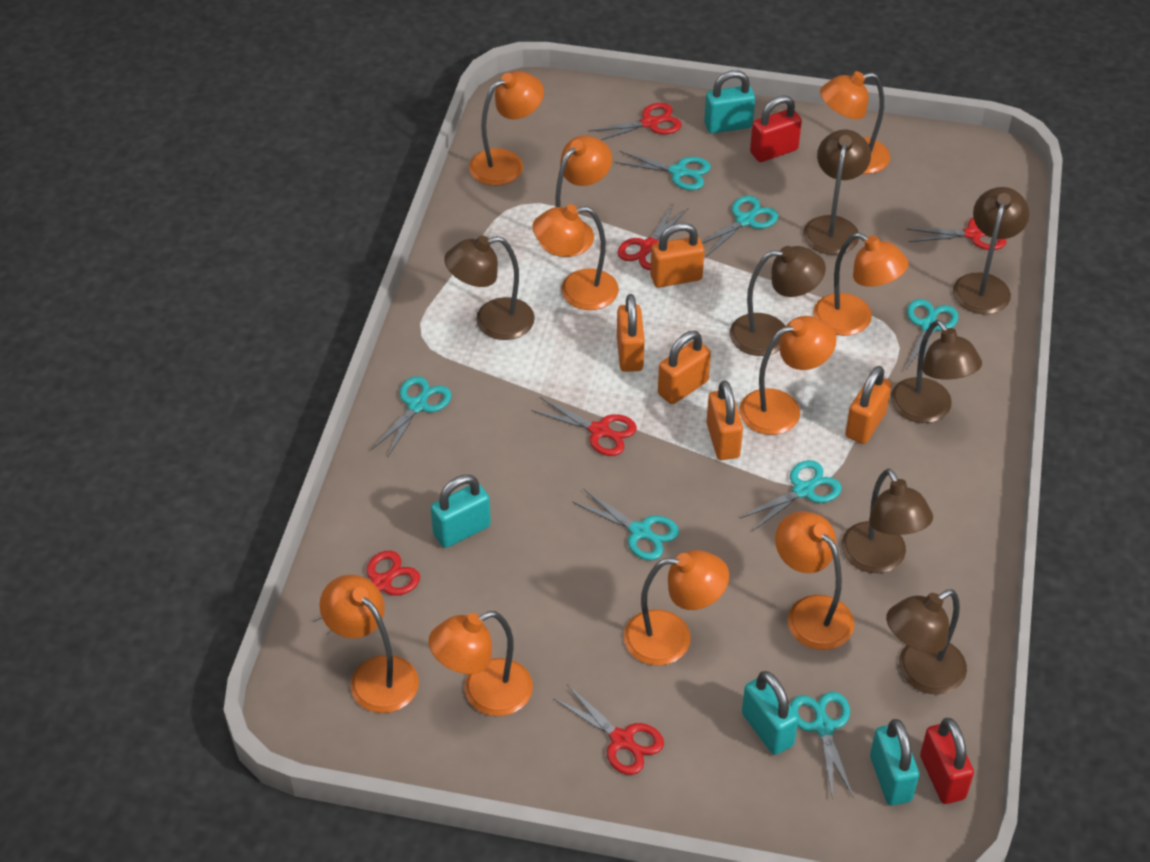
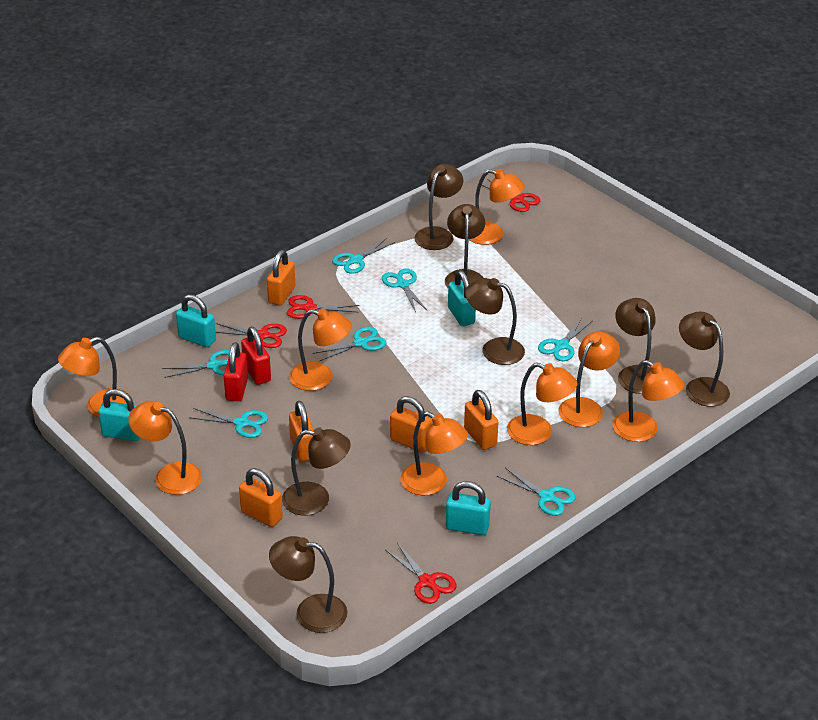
orange lamp: [320,575,419,713] [428,611,533,716] [469,71,544,186] [532,204,619,310] [539,135,612,257] [624,550,729,666] [739,316,836,435] [775,511,854,650] [813,233,909,336] [820,71,890,174] = 10 -> [58,337,131,417] [128,401,202,495] [289,308,352,391] [400,412,468,495] [468,169,525,245] [507,363,577,445] [558,331,620,427] [613,360,684,442] = 8
red scissors: [314,551,420,634] [531,397,637,456] [553,685,664,775] [588,103,682,140] [617,203,688,270] [906,217,1006,250] = 6 -> [216,323,287,348] [287,295,359,319] [386,543,457,604] [482,179,540,212] = 4

